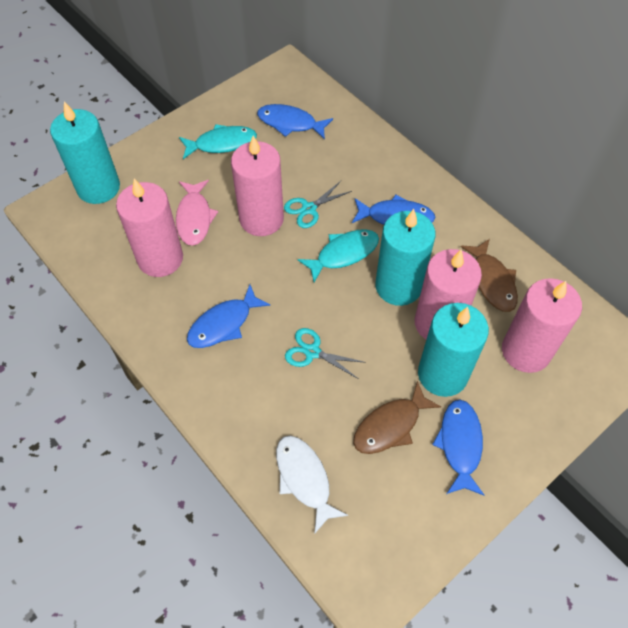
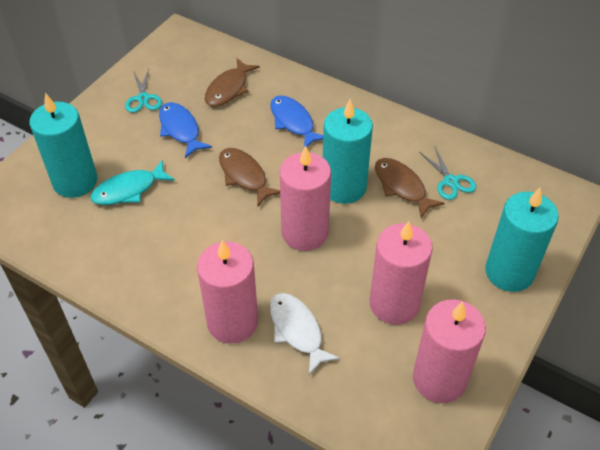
blue fish: [187,285,271,348] [257,104,333,139] [352,195,435,225] [432,399,484,496] = 4 -> [159,102,212,158] [270,96,323,148] = 2
brown fish: [353,381,441,454] [460,239,518,312] = 2 -> [205,58,260,107] [219,148,280,206] [375,158,445,218] = 3
pink fish: [176,180,218,246] = 1 -> none = 0
turquoise fish: [179,124,257,159] [298,229,379,282] = 2 -> [90,160,175,205] = 1

